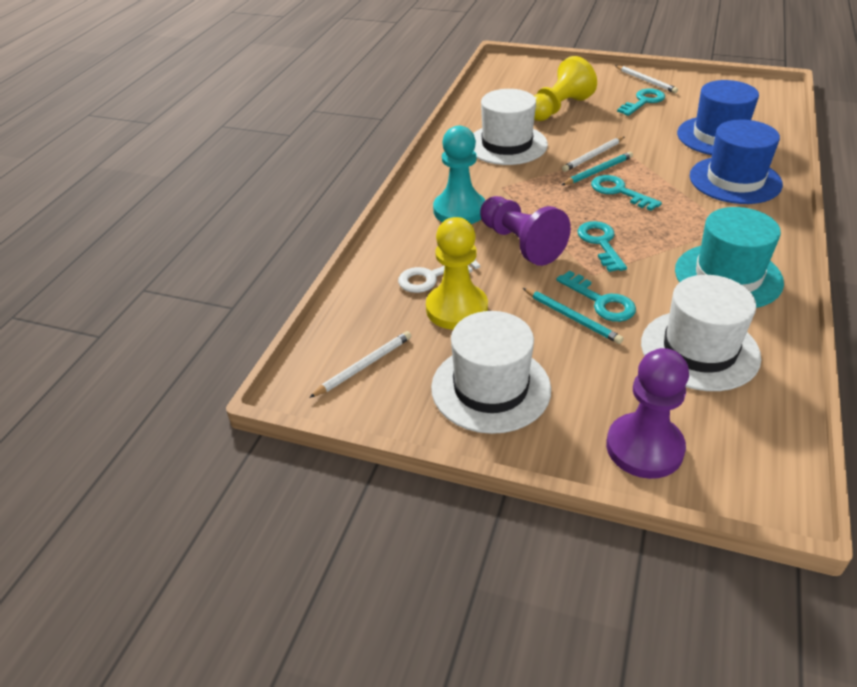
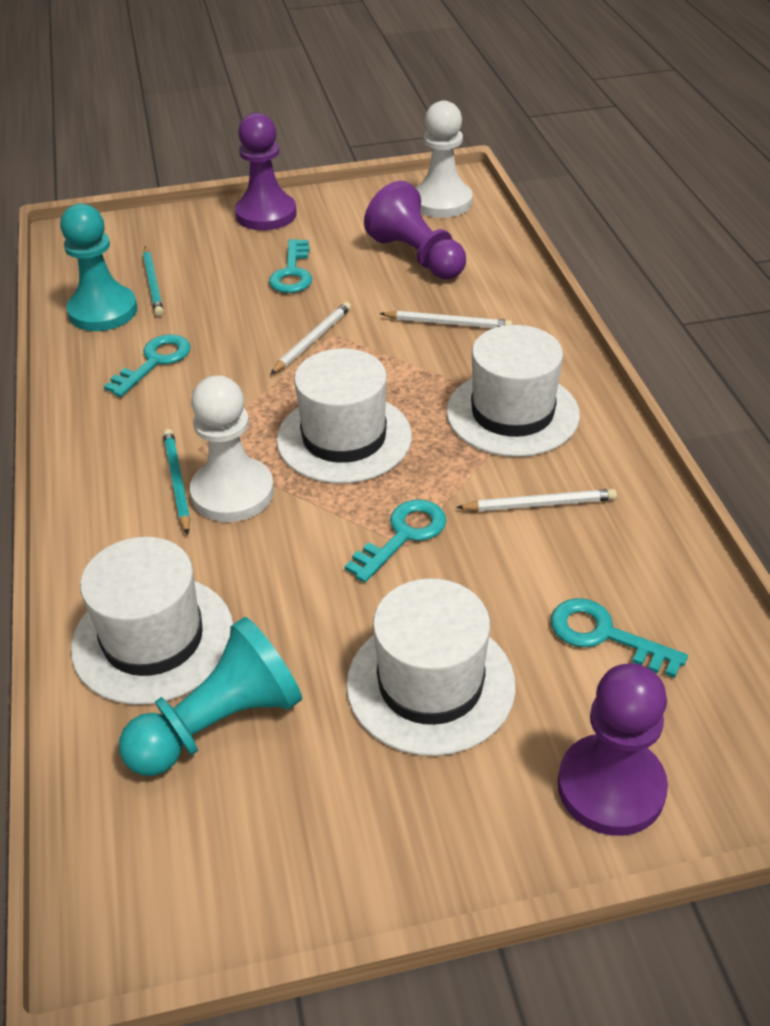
blue hat: [677,80,759,155] [690,120,783,204] = 2 -> none = 0
purple pawn: [480,196,571,266] [606,348,689,479] = 2 -> [235,113,297,230] [364,181,466,279] [558,663,668,836] = 3
turquoise hat: [675,207,784,308] = 1 -> none = 0
turquoise pawn: [433,126,485,224] = 1 -> [60,204,137,331] [119,617,302,776] = 2
white hat: [431,311,551,434] [473,89,548,165] [641,275,761,391] = 3 -> [71,537,233,705] [277,349,412,483] [346,578,516,756] [446,325,580,457] = 4
white key: [398,259,480,293] = 1 -> none = 0
white pawn: none = 0 -> [190,375,274,522] [415,101,473,218] = 2
yellow pawn: [426,217,488,330] [534,56,597,121] = 2 -> none = 0

